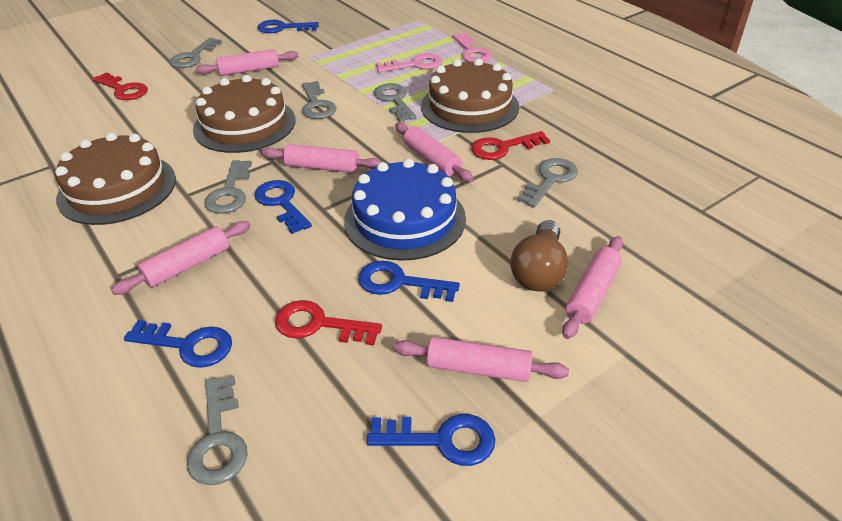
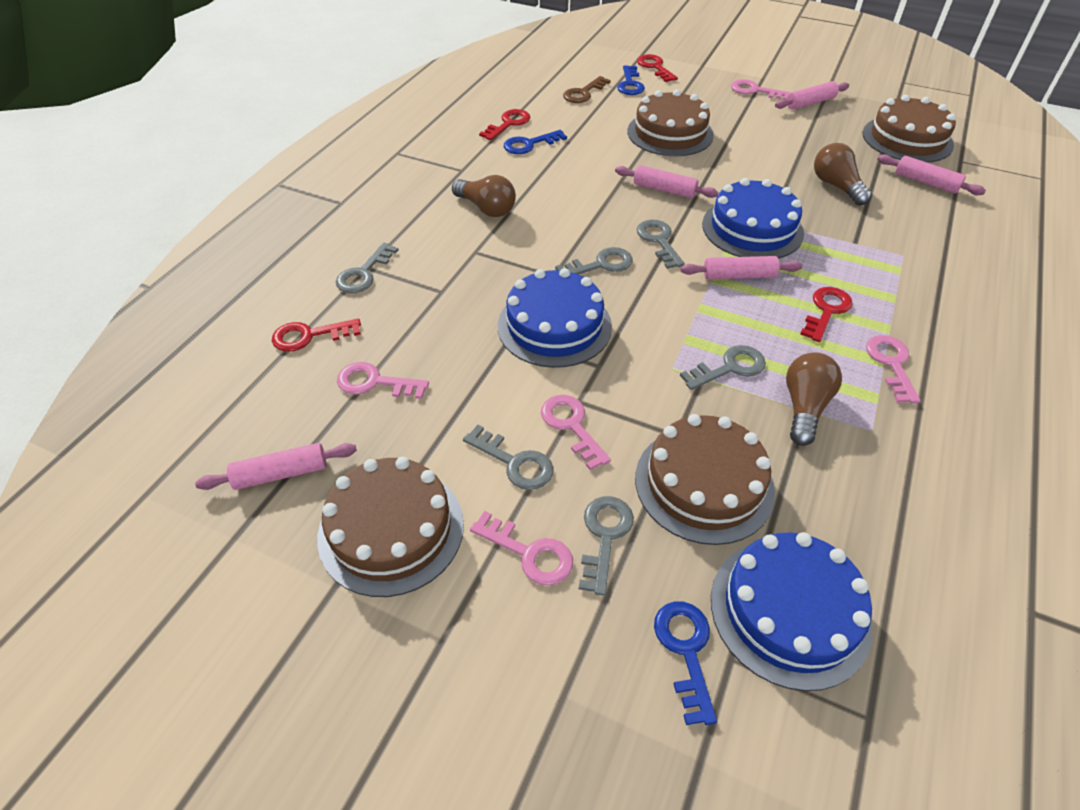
blue cake: [344,158,466,261] = 1 -> [498,268,612,368] [702,178,804,258] [711,532,873,691] = 3
blue key: [124,320,232,368] [254,180,312,234] [257,20,319,33] [358,261,460,302] [367,414,495,466] = 5 -> [504,130,567,154] [617,65,645,95] [654,602,717,725] = 3
brown cake: [55,132,176,225] [193,75,295,153] [421,59,519,133] = 3 -> [317,457,464,597] [628,89,714,156] [635,414,775,545] [863,95,956,163] = 4
brown key: none = 0 -> [563,76,611,103] = 1
brown light bulb: [510,220,569,292] = 1 -> [452,175,516,217] [786,352,842,446] [814,143,872,206] = 3
pink key: [376,53,443,72] [453,33,492,62] = 2 -> [337,362,429,399] [470,511,573,586] [541,395,611,470] [731,79,791,100] [866,335,920,404] = 5
pink rolling pin: [111,221,251,295] [196,49,299,76] [262,144,382,173] [393,337,569,382] [395,122,473,182] [562,236,623,339] = 6 -> [195,443,357,490] [615,165,719,198] [680,256,802,280] [775,81,849,110] [877,154,986,195] = 5
red key: [93,72,148,100] [275,300,382,345] [471,131,550,160] = 3 -> [272,319,361,352] [479,109,531,140] [637,54,678,82] [800,287,853,342] = 4

